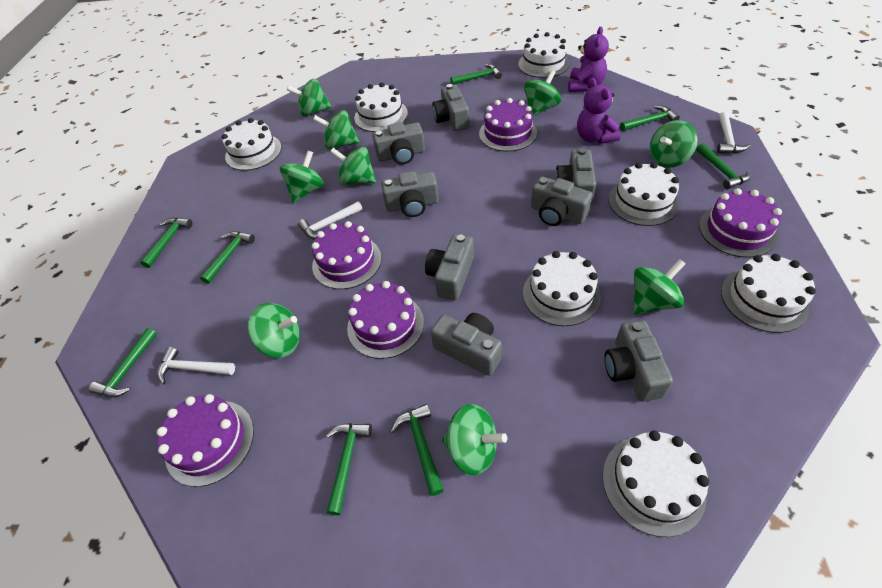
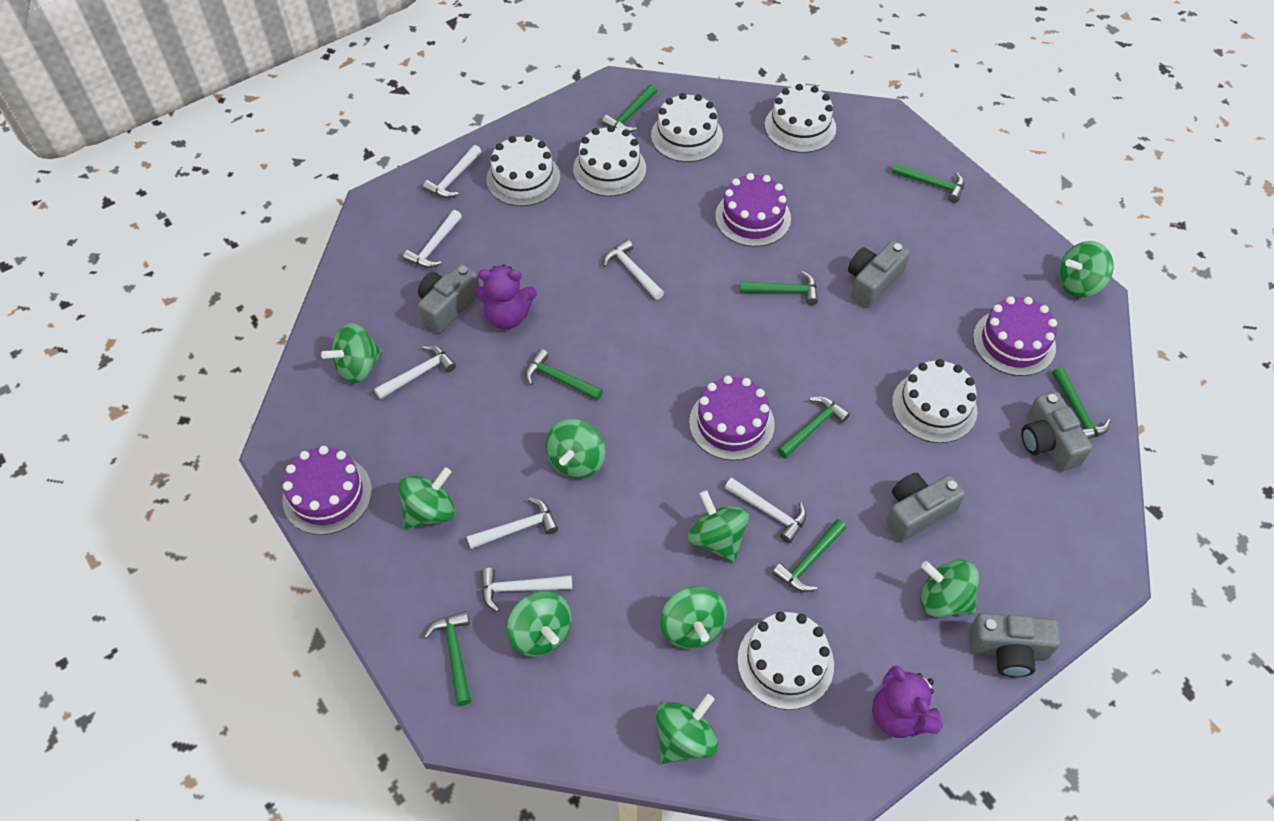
grey camera: [372,122,425,165] [381,171,439,217] [425,234,474,300] [431,313,502,376] [432,84,469,131] [531,176,592,226] [555,148,596,204] [604,320,673,402] = 8 -> [418,263,480,333] [848,240,910,308] [886,473,966,542] [969,613,1061,677] [1021,391,1092,471] = 5
purple cake: [157,394,254,487] [312,221,381,289] [347,281,424,359] [479,98,537,152] [699,188,782,258] = 5 -> [282,446,372,535] [689,376,775,460] [715,173,791,247] [973,296,1057,376] = 4
white cake: [222,118,282,171] [354,82,408,132] [518,32,569,78] [523,251,601,326] [603,430,709,537] [609,162,679,226] [721,254,816,333] = 7 -> [486,135,560,206] [573,125,646,197] [651,93,723,162] [737,612,834,710] [765,84,836,153] [892,359,977,443] = 6
white hammer: [157,347,235,384] [298,201,363,240] [717,112,750,153] = 3 -> [374,345,456,400] [403,210,462,268] [423,145,482,198] [467,498,558,549] [481,568,572,612] [604,239,664,300] [725,478,807,543] = 7

